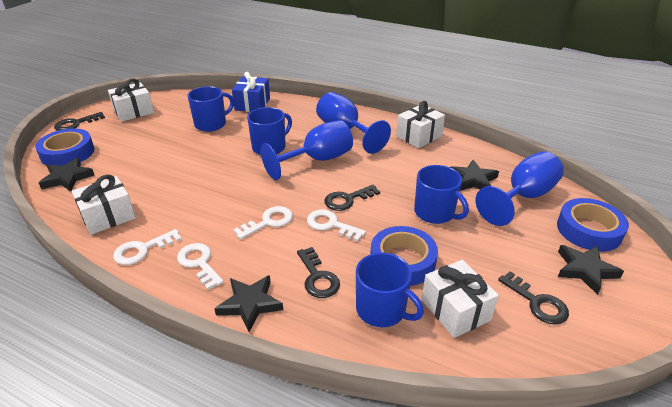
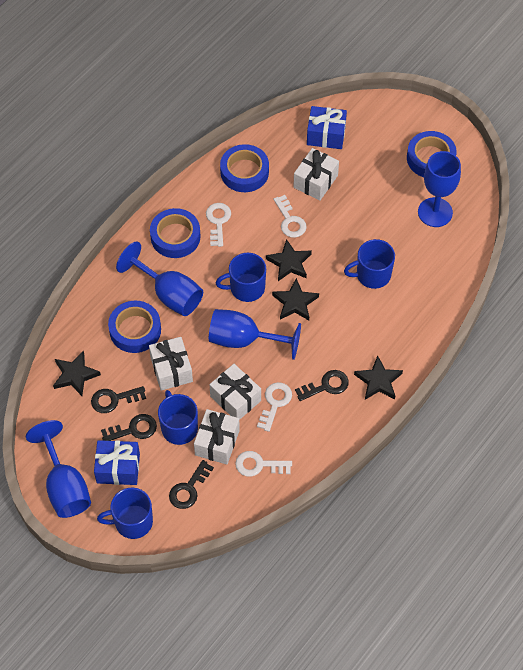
blue gift: [232,72,270,112] = 1 -> [94,440,140,485] [307,106,347,149] = 2
blue goblet: [261,120,353,180] [316,92,391,154] [475,151,564,226] = 3 -> [26,420,91,518] [116,242,203,316] [209,309,301,360] [418,151,461,227] = 4
blue tape: [35,128,95,166] [370,226,438,286] [557,198,629,252] = 3 -> [108,301,161,353] [150,208,200,258] [220,144,269,192] [407,131,457,177] = 4

